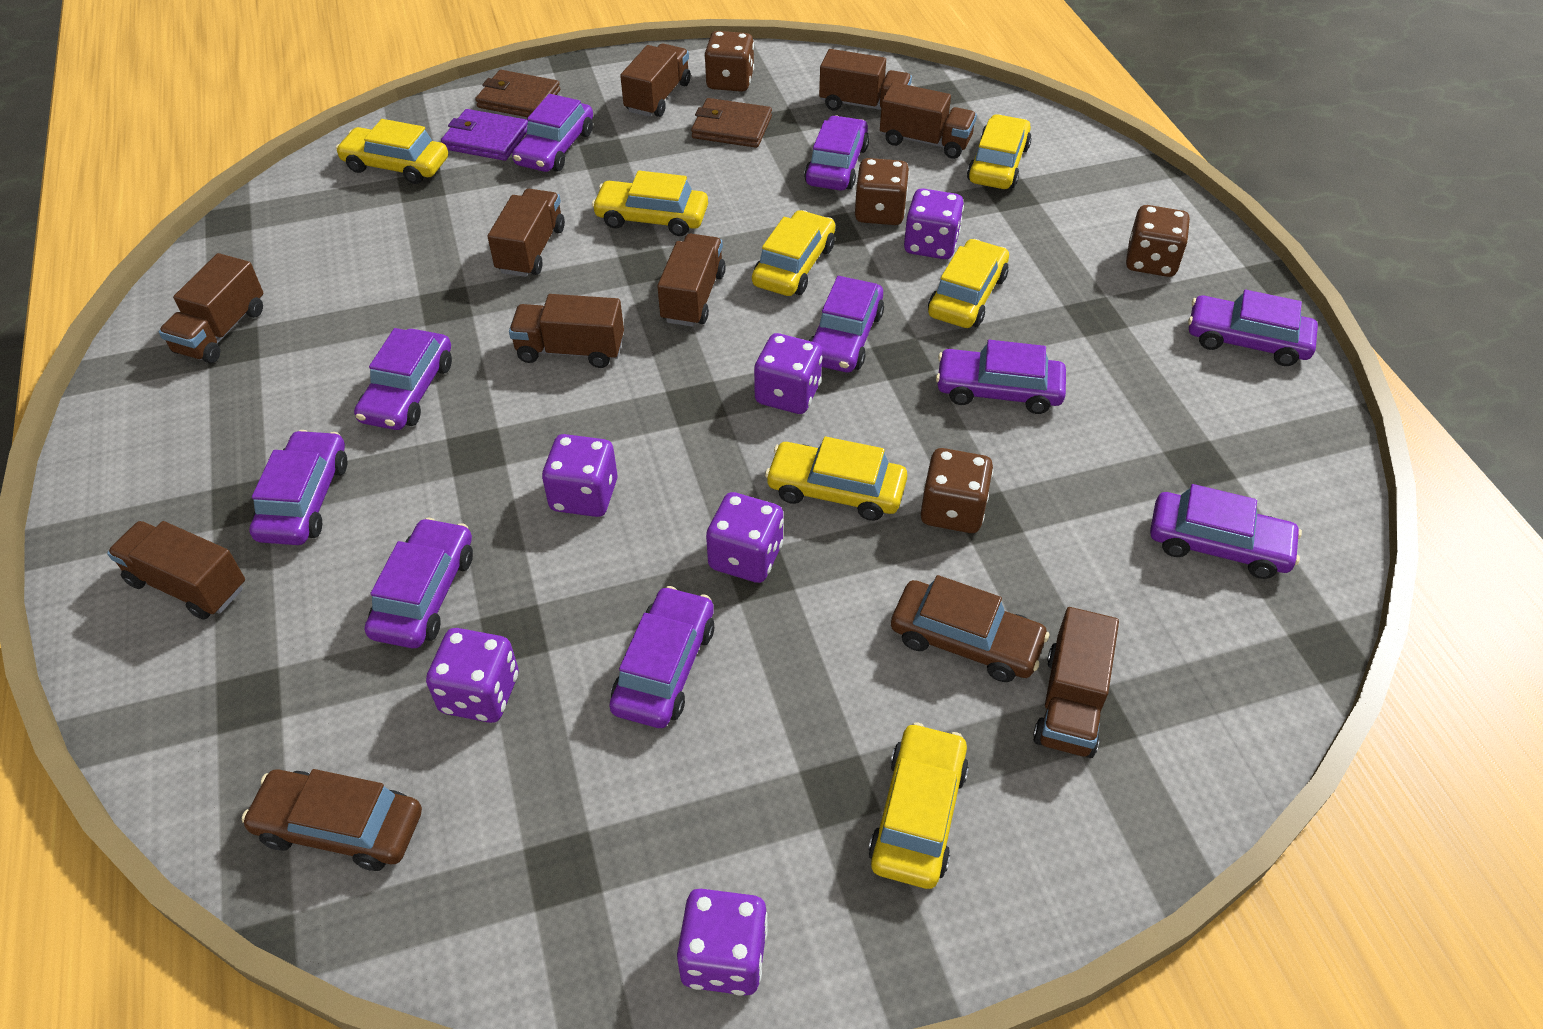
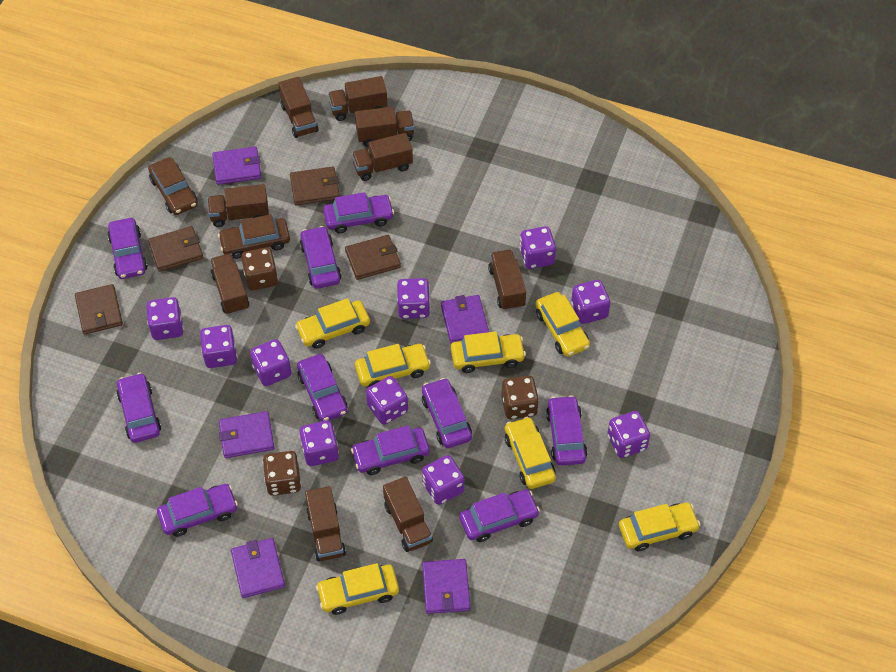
brown dice: [704,31,754,92] [855,158,909,225] [921,448,993,533] [1126,205,1190,277] = 4 -> [241,247,278,290] [263,451,301,496] [501,376,539,419] = 3
brown wallet: [475,70,560,117] [691,98,772,148] = 2 -> [75,284,123,335] [148,226,203,272] [290,167,340,205] [345,235,401,280] = 4
purple dice: [426,628,518,723] [542,434,617,517] [677,889,768,995] [706,492,783,583] [754,333,822,414] [904,188,964,259] = 6 -> [146,297,184,340] [200,325,237,368] [250,339,291,386] [300,421,339,466] [366,376,408,425] [397,278,430,319] [422,455,465,505] [520,226,556,269] [571,280,610,324] [607,411,650,458] = 10
purple wallet: [441,109,528,161] = 1 -> [212,146,261,185] [219,411,274,458] [231,538,285,598] [422,559,470,614] [441,295,489,344] = 5

